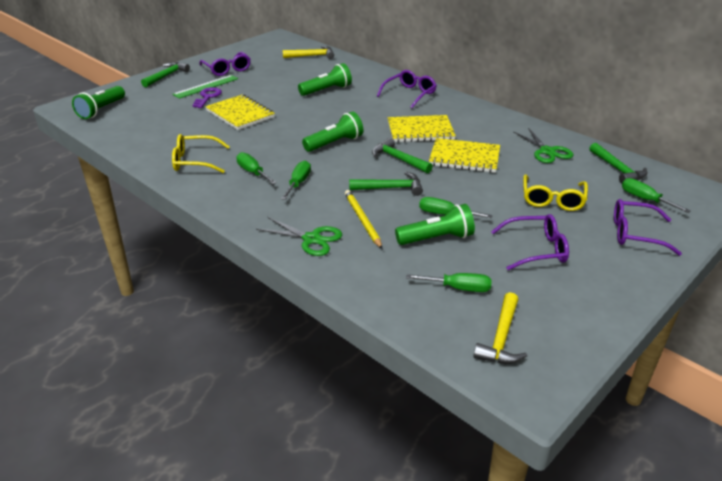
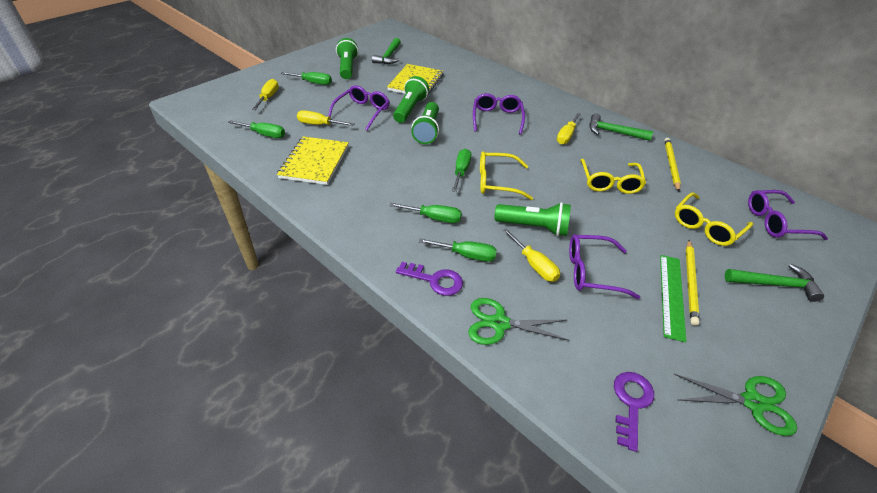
green hammer: [141,62,190,87] [349,172,423,196] [372,138,433,173] [589,143,647,184] = 4 -> [372,38,401,64] [590,114,653,141] [725,264,824,302] = 3
purple key: [193,87,222,108] = 1 -> [396,262,463,296] [614,372,654,452] = 2
yellow glasses: [172,134,230,173] [523,174,588,211] = 2 -> [480,151,533,200] [580,159,646,194] [675,192,753,246] = 3
yellow hammer: [283,46,334,59] [473,292,527,364] = 2 -> none = 0
yellow notebook: [205,95,275,130] [388,115,456,142] [429,138,500,173] = 3 -> [277,136,349,185] [387,64,443,96] = 2
yellow pencil: [345,190,382,249] = 1 -> [664,138,681,192] [686,240,700,326] = 2
yellow screwdriver: none = 0 -> [252,79,279,110] [297,110,355,126] [502,229,560,282] [557,113,581,144] = 4

